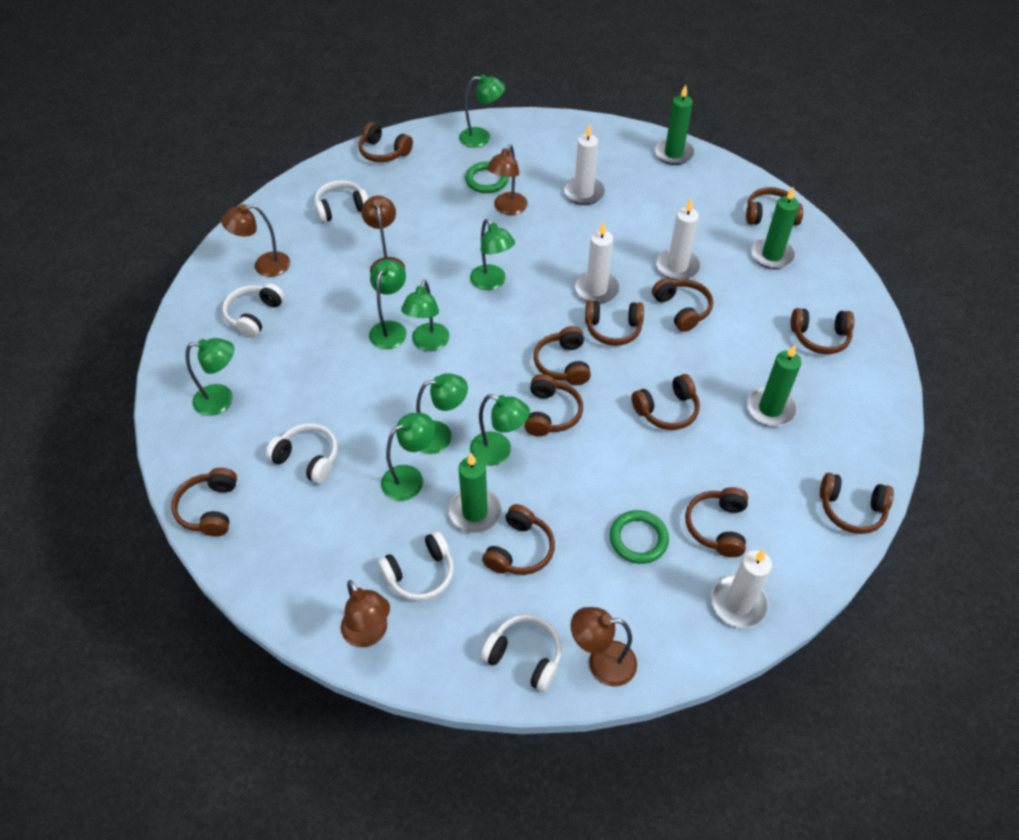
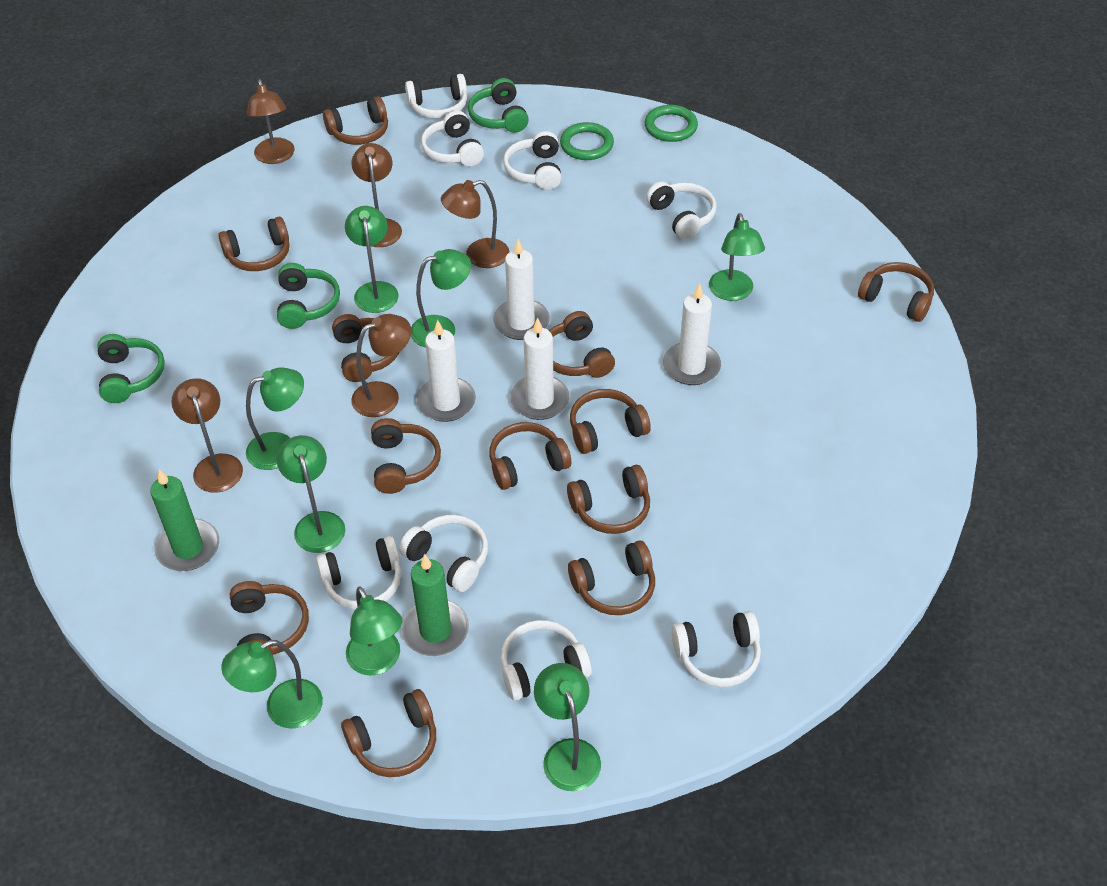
green candle: [448,453,502,533] [654,84,694,165] [746,345,802,426] [751,187,799,269] = 4 -> [150,469,219,571] [401,554,469,656] = 2
green headphones: none = 0 -> [97,334,165,403] [277,263,340,329] [468,78,529,133] = 3
white headphones: [222,283,285,338] [266,423,338,484] [314,180,368,223] [377,531,454,601] [481,614,562,692] = 5 -> [316,536,401,610] [399,515,488,592] [405,74,467,119] [421,110,484,166] [501,620,592,701] [503,131,561,190] [646,182,716,240] [671,611,761,687] = 8

